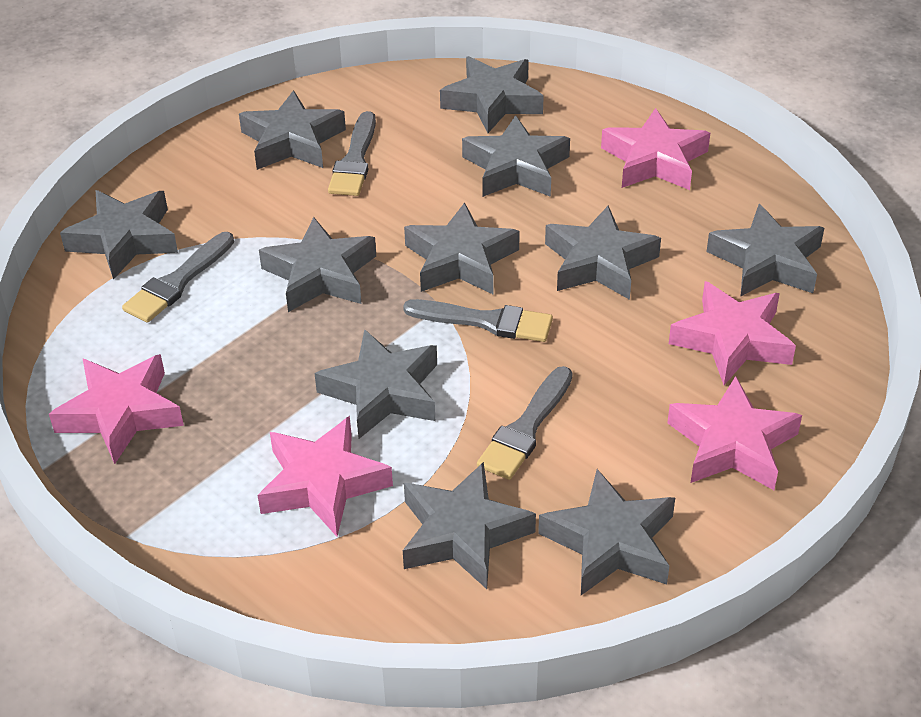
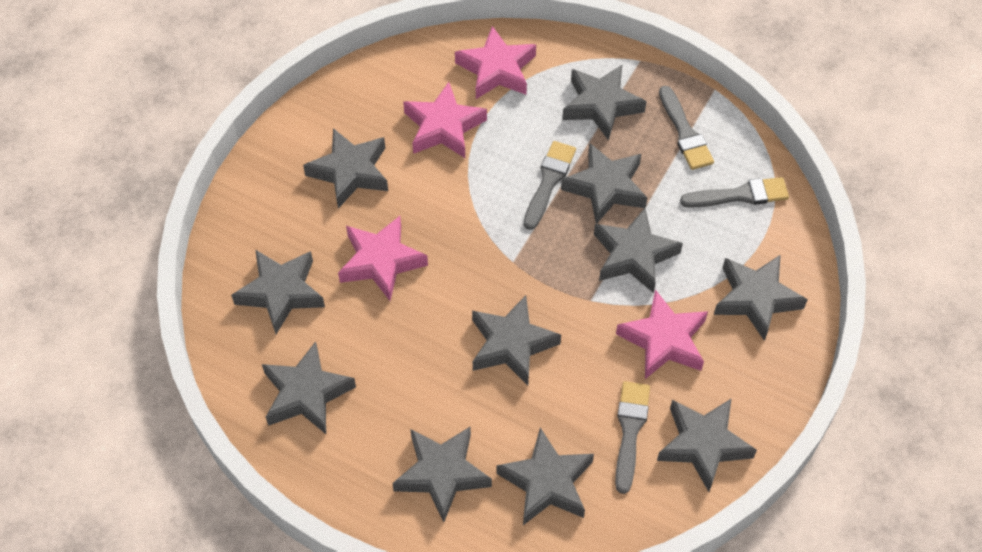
pink star: [49,354,184,464] [258,416,393,536] [601,108,710,190] [667,376,802,490] [669,281,796,385] = 5 -> [338,216,428,301] [403,82,487,158] [455,26,536,99] [616,289,708,379] = 4

